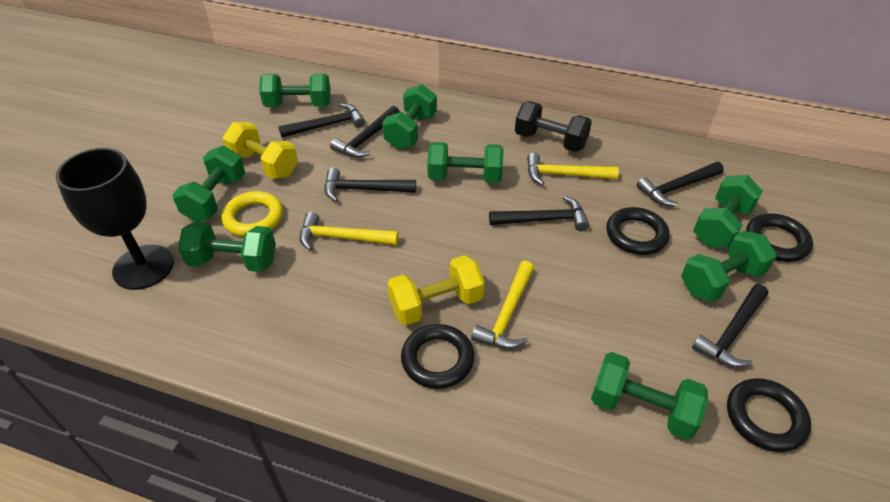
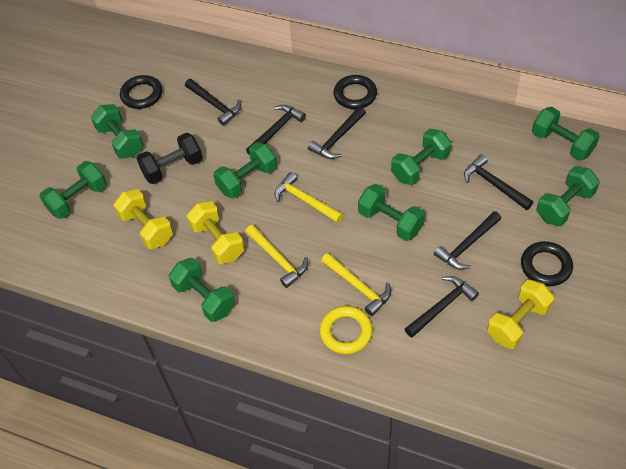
black goblet: [56,148,174,290] = 1 -> none = 0
black ring: [401,324,474,389] [606,207,670,255] [727,378,811,452] [746,213,813,262] = 4 -> [120,75,162,109] [333,75,377,109] [521,241,573,286] = 3
yellow dumbbell: [222,122,298,179] [387,255,485,325] = 2 -> [113,189,173,249] [187,201,245,264] [487,280,555,349] = 3

